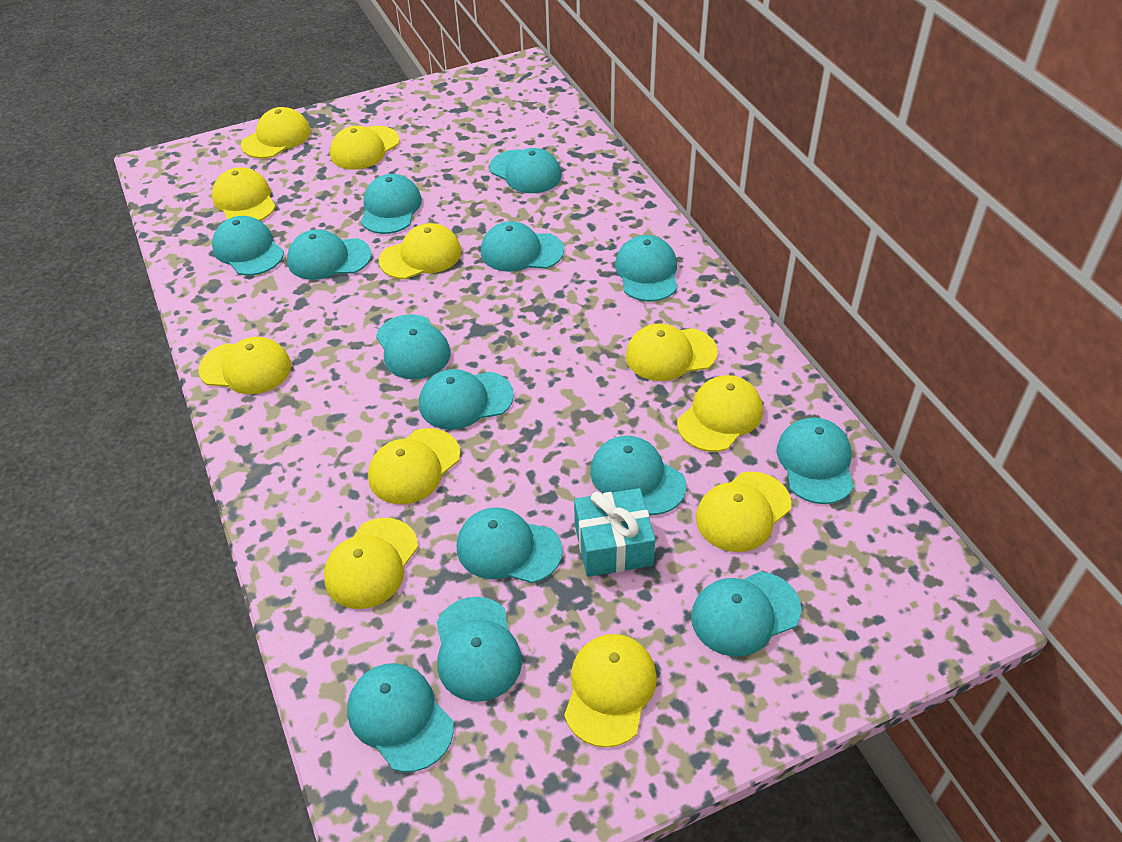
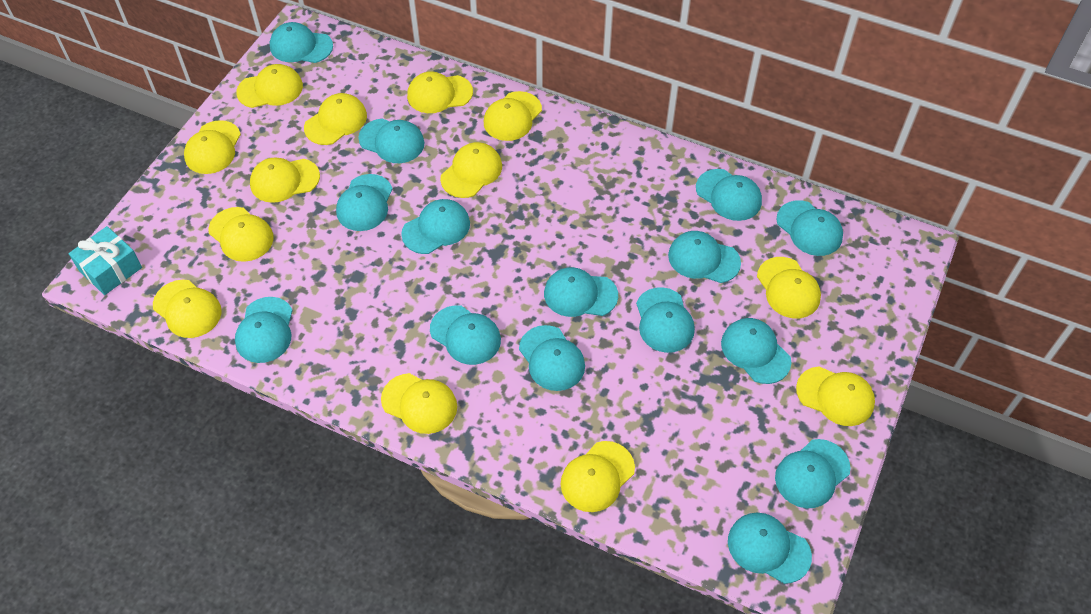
turquoise cap: [212,216,284,276] [287,229,372,280] [347,663,454,772] [361,174,422,234] [376,314,450,379] [419,369,514,430] [436,597,522,702] [457,508,563,583] [481,221,564,272] [490,148,562,193] [590,436,686,515] [615,235,677,302] [691,572,802,657] [777,417,854,504] = 14 -> [235,297,293,363] [270,22,333,63] [336,174,392,231] [359,119,425,163] [401,199,470,254] [430,305,501,365] [519,325,585,391] [544,267,618,317] [636,287,695,353] [668,231,741,283] [696,169,762,221] [721,318,791,384] [728,513,812,584] [775,439,851,508] [776,200,843,256] = 15
yellow cap: [199,337,291,394] [212,167,276,221] [241,107,311,159] [324,518,418,609] [330,126,400,170] [368,428,460,504] [379,223,461,279] [564,634,657,748] [625,323,718,381] [677,375,763,452] [696,472,791,552] = 11 -> [153,280,222,338] [184,120,241,174] [209,207,273,262] [236,64,303,108] [250,157,320,203] [304,93,367,145] [381,373,457,434] [407,71,473,113] [440,142,502,198] [484,91,542,141] [561,441,635,512] [757,257,821,318] [796,366,875,426] = 13

